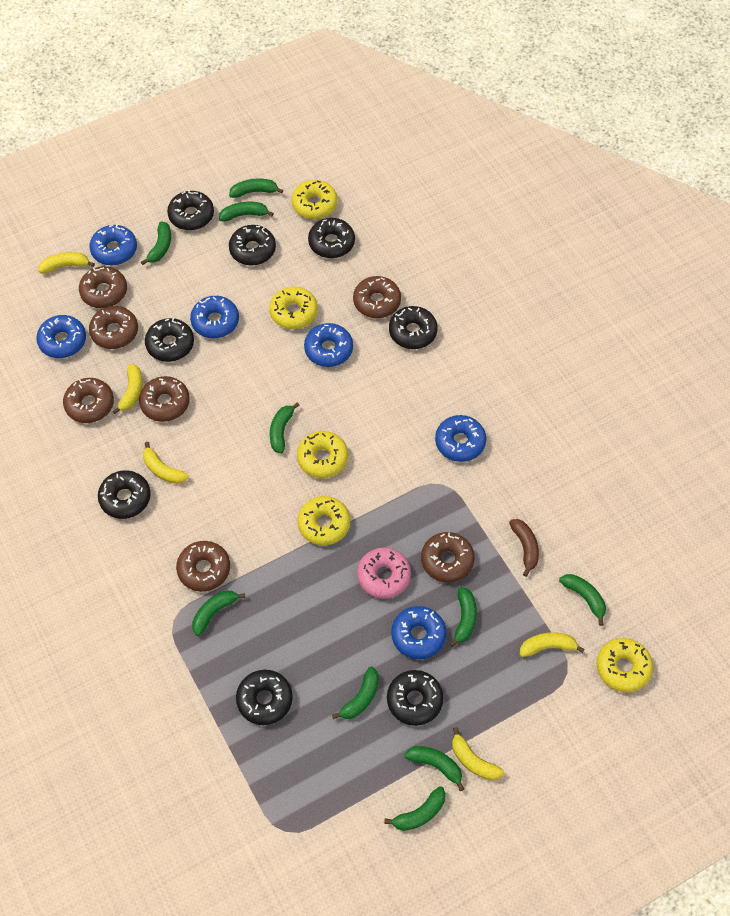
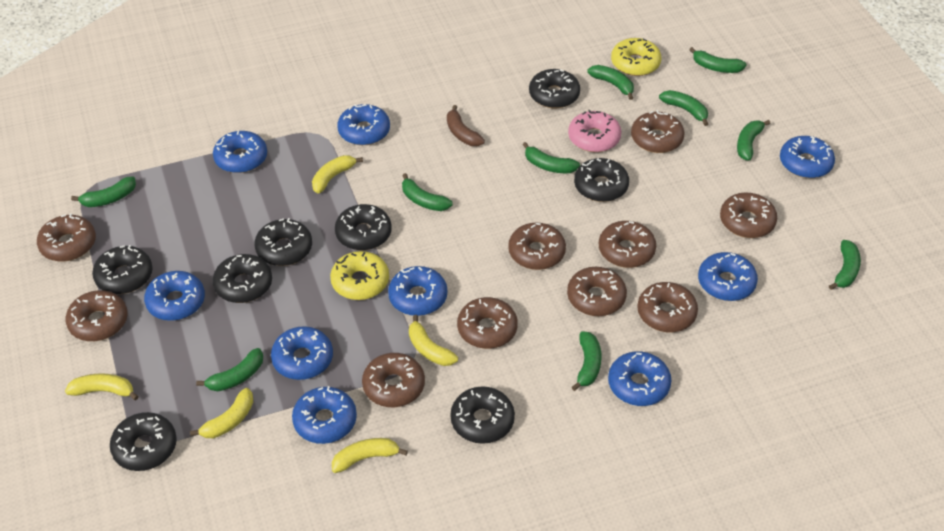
blue donut: [36,315,86,358] [89,224,137,265] [190,296,239,338] [304,323,353,367] [391,606,447,659] [435,415,486,462] = 6 -> [144,271,205,321] [213,131,267,173] [271,326,333,380] [292,386,357,444] [337,104,390,145] [388,266,447,316] [608,351,671,406] [698,252,758,301] [780,136,835,178] = 9
brown donut: [63,378,114,423] [79,266,127,308] [89,306,138,349] [139,376,190,422] [176,541,230,592] [353,276,401,318] [421,532,475,583] = 7 -> [37,213,96,262] [66,290,128,341] [362,353,425,407] [457,297,518,349] [508,223,566,270] [567,267,627,316] [599,221,656,268] [631,110,685,153] [637,282,698,332] [720,193,777,238] = 10
yellow donut: [269,287,318,329] [291,180,338,219] [297,431,348,478] [298,496,350,545] [597,638,653,692] = 5 -> [330,251,389,300] [611,38,661,76] = 2

